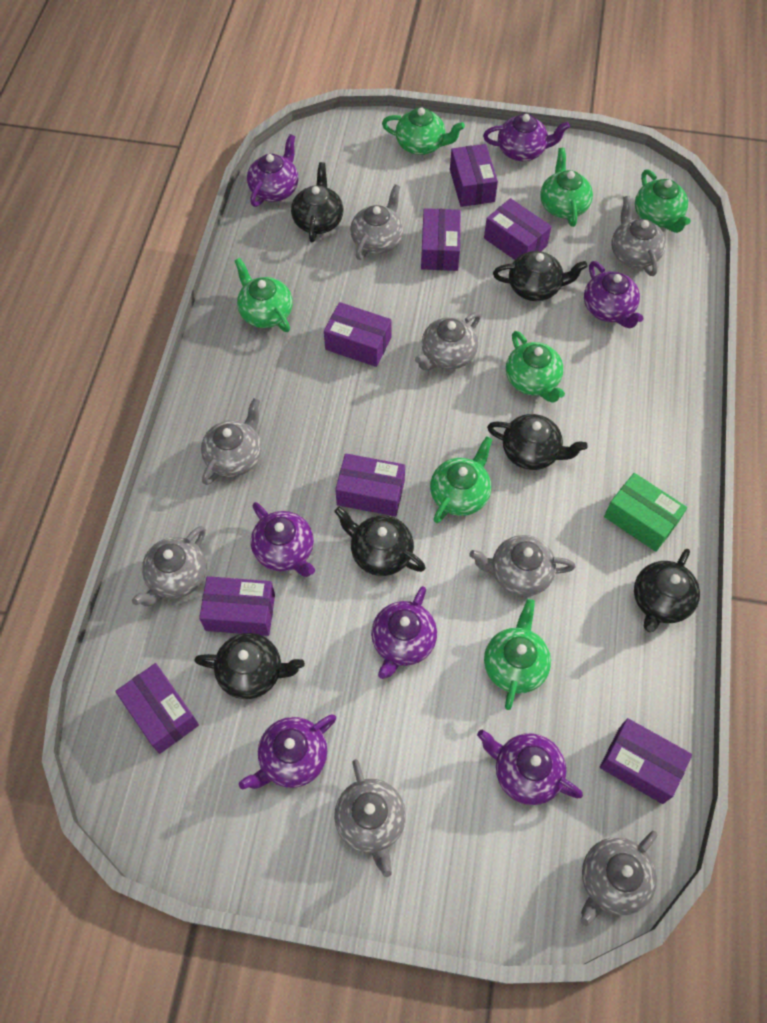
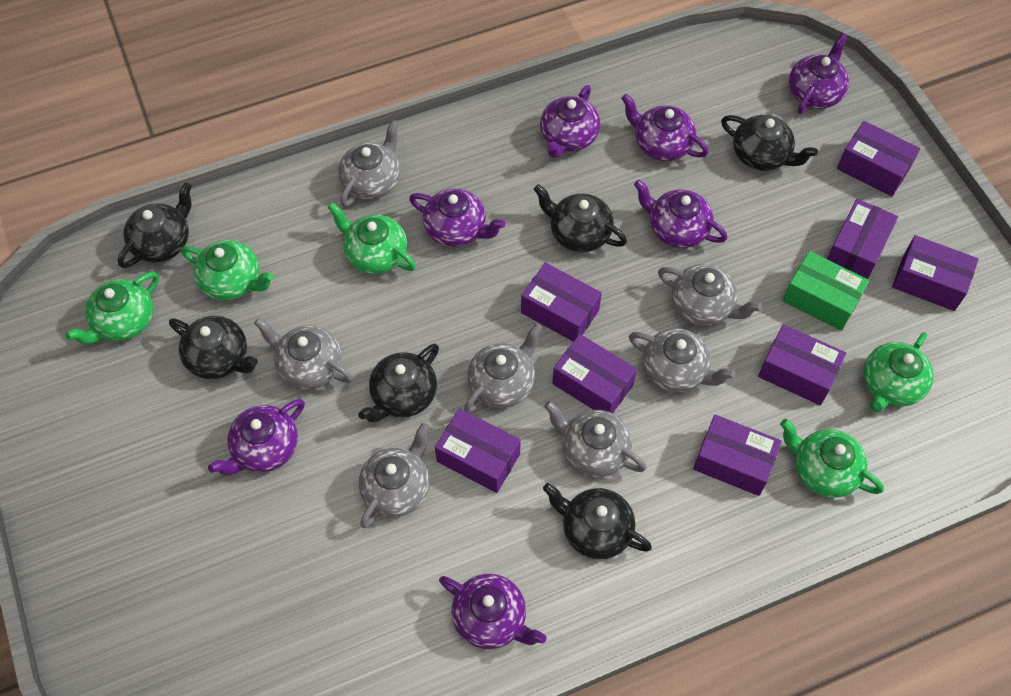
green teapot: [235,258,293,332] [382,108,465,155] [430,436,493,523] [484,599,551,710] [506,331,565,403] [540,148,593,227] [635,170,691,233] = 7 -> [65,272,159,345] [181,240,274,301] [328,202,416,274] [780,419,884,498] [863,332,934,412] = 5
grey teapot: [132,526,207,606] [201,398,261,485] [334,759,406,877] [350,185,403,260] [415,312,481,370] [469,535,575,597] [580,831,657,926] [611,196,666,276] = 8 -> [254,318,353,390] [338,119,400,207] [359,423,430,528] [464,323,542,413] [544,401,647,477] [629,328,736,392] [658,264,762,326] = 7

